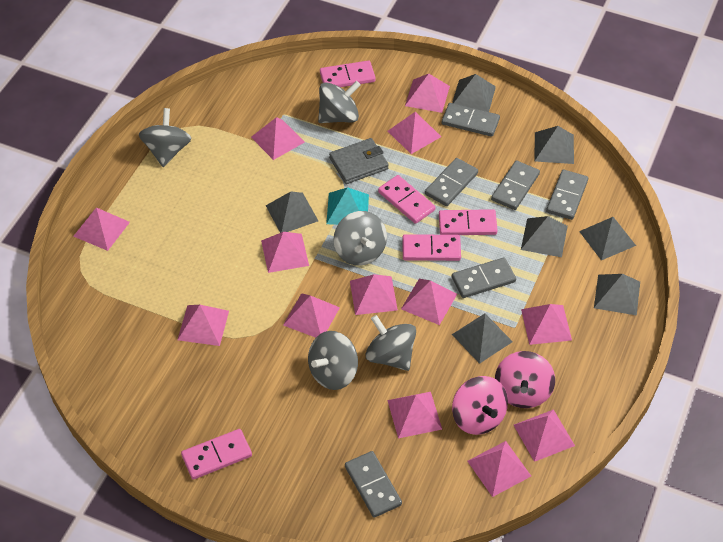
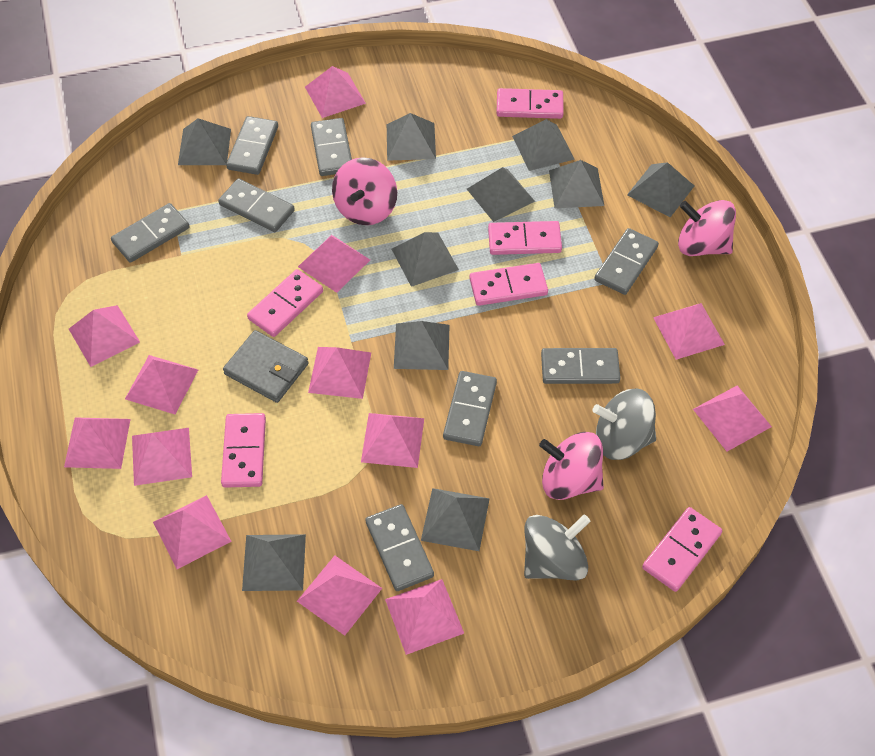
grey domino: [345,451,402,518] [425,158,478,206] [442,103,500,137] [452,257,516,298] [491,160,540,210] [546,170,588,220] = 6 -> [111,203,190,263] [218,178,295,232] [226,116,278,175] [311,118,352,176] [365,504,434,591] [443,371,497,446] [541,348,620,384] [594,228,659,295] = 8
grey pyramid: [266,191,318,233] [452,74,496,112] [452,314,513,364] [521,216,568,257] [534,126,574,164] [579,217,636,260] [594,274,640,316] = 7 -> [178,118,231,165] [242,534,306,591] [387,113,436,161] [392,232,459,287] [394,321,450,370] [421,488,490,551] [467,167,535,222] [512,119,575,171] [549,160,604,208] [627,162,694,217] = 10
grey spinning top: [139,108,192,167] [308,331,358,390] [318,81,360,123] [334,211,387,266] [366,315,416,371] = 5 -> [524,515,590,581] [593,389,656,460] = 2
pink domino: [181,429,252,479] [320,60,376,87] [378,175,435,224] [402,234,461,261] [439,209,498,235] = 5 -> [221,413,266,488] [247,269,323,337] [470,263,548,306] [488,221,562,255] [497,88,564,119] [642,507,722,592] = 6
pink spinning top: [452,376,508,435] [495,351,555,408] = 2 -> [332,157,397,225] [539,432,604,500] [678,200,736,256] = 3
turquoise pyramid: [326,187,369,225] = 1 -> none = 0

